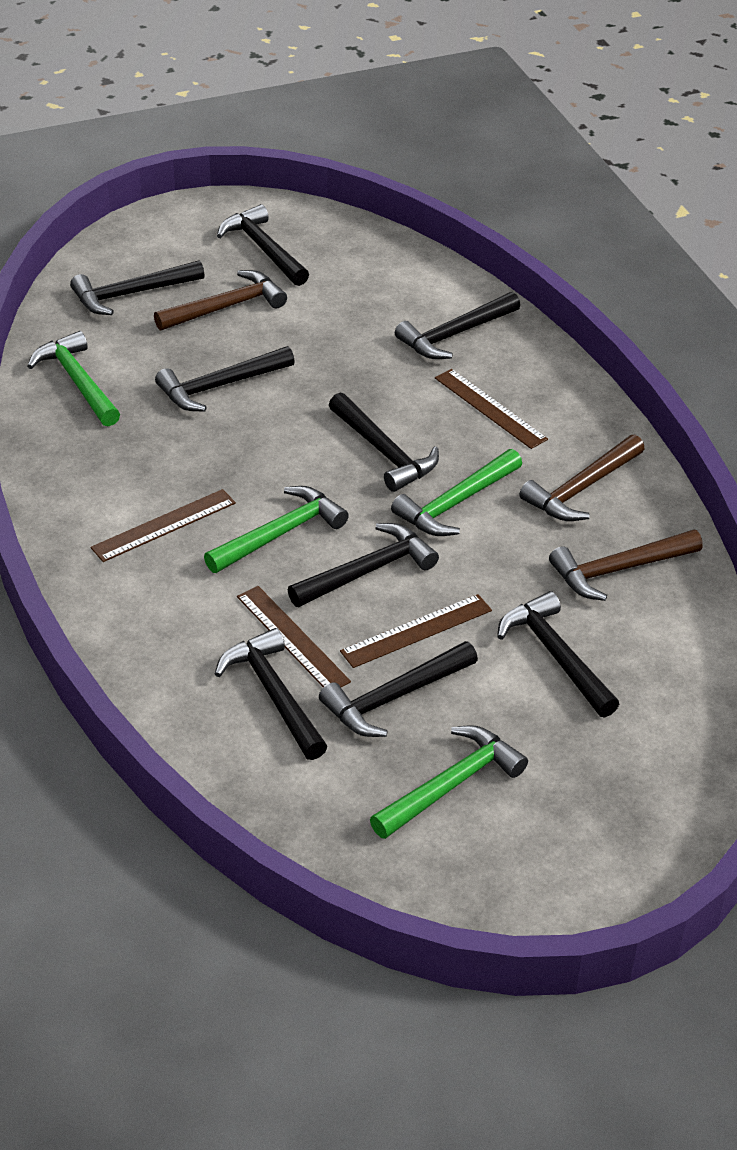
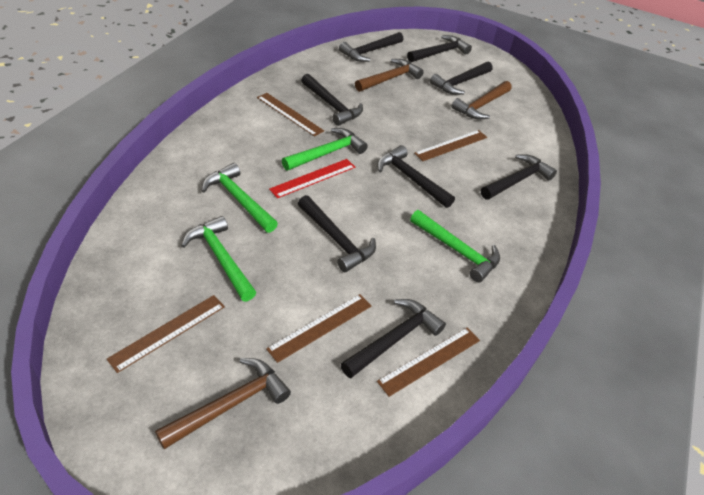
black hammer: [70,260,205,315] [155,346,295,412] [215,628,328,760] [217,204,309,286] [288,523,439,607] [319,641,478,737] [329,393,439,492] [395,292,520,359] [497,591,619,717] = 9 -> [298,195,376,272] [301,74,363,126] [339,32,403,62] [341,299,446,378] [377,145,455,208] [407,35,472,62] [430,61,493,95] [481,154,557,200] = 8
brown ruler: [91,489,236,562] [237,586,351,687] [340,594,492,668] [435,369,548,449] = 4 -> [107,295,225,373] [257,93,324,137] [266,294,371,363] [377,327,480,397] [414,130,487,161] = 5
red ruler: none = 0 -> [269,159,355,198] = 1

